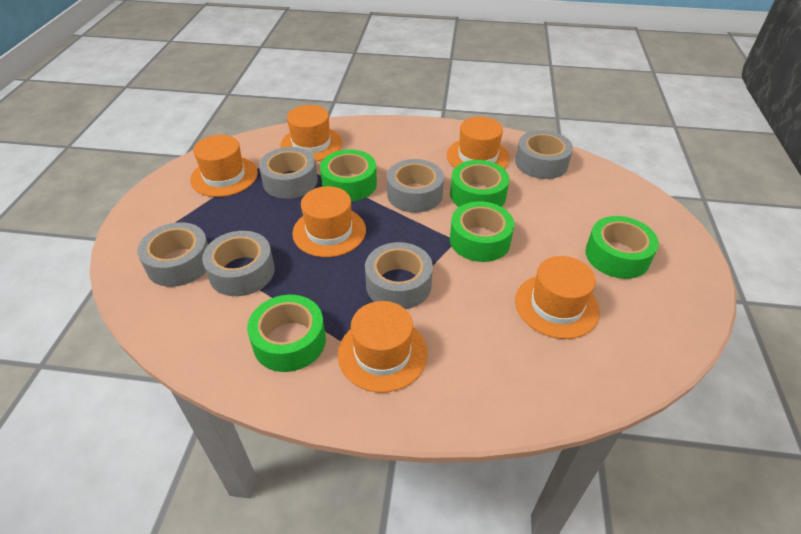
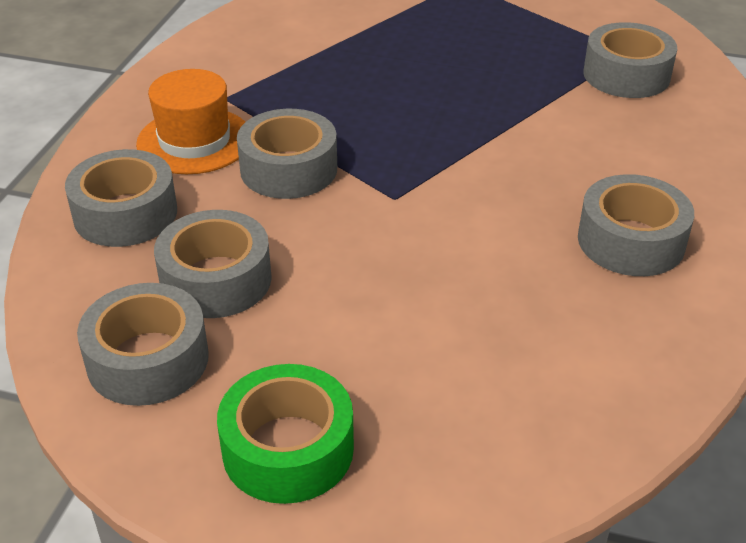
green tape: [247,295,326,372] [320,150,377,201] [450,160,509,207] [450,201,514,262] [585,216,659,279] = 5 -> [217,364,354,504] = 1
orange hat: [190,135,258,197] [280,105,342,162] [292,186,366,257] [338,301,428,393] [447,117,510,169] [515,256,600,339] = 6 -> [136,69,245,174] = 1

